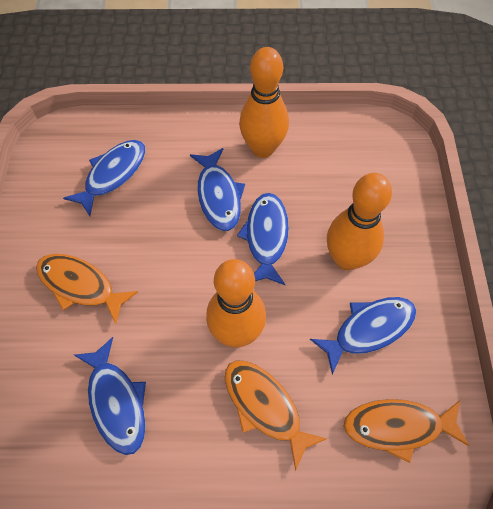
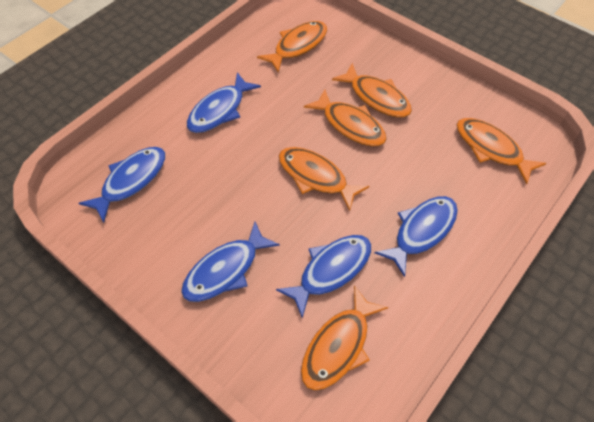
orange bowling pin: [206,259,266,347] [239,47,289,158] [327,173,392,270] = 3 -> none = 0
orange fish: [36,254,138,324] [225,360,327,471] [344,399,469,463] = 3 -> [257,21,327,72] [279,147,369,211] [301,286,389,390] [304,89,387,146] [332,63,412,117] [457,118,546,185] = 6

